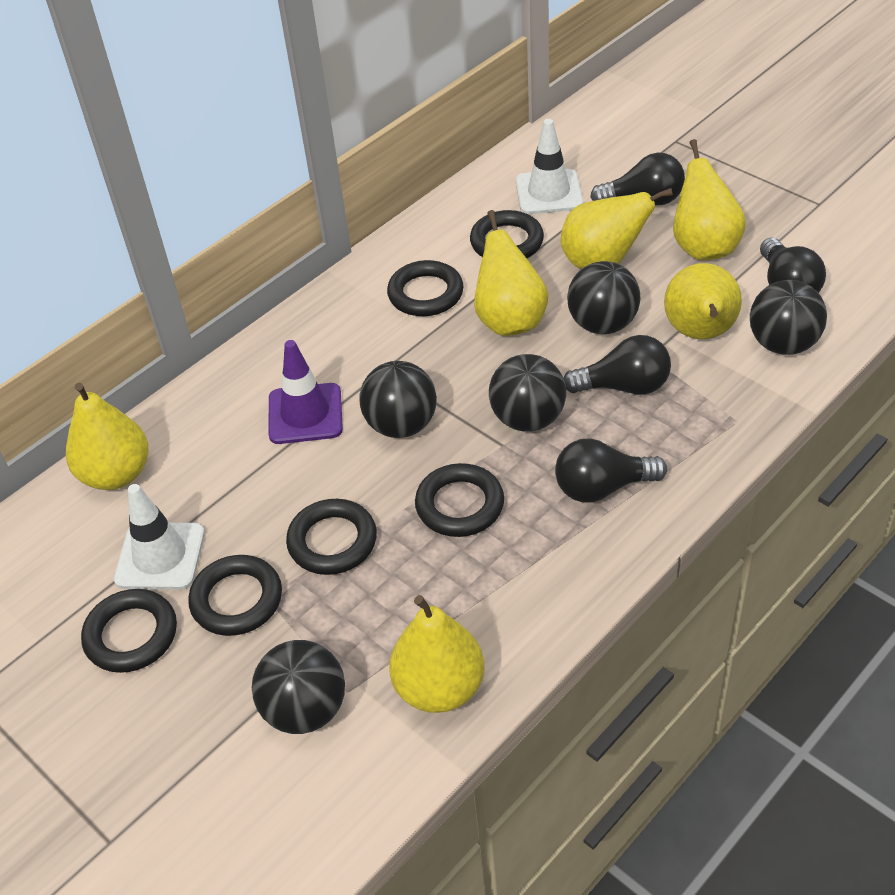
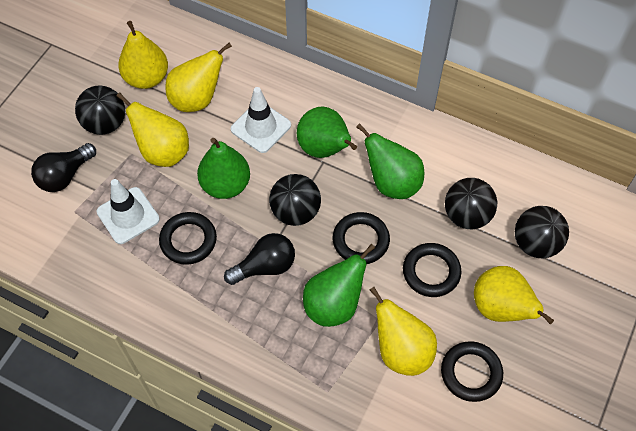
black ball: [252,640,345,734] [360,361,437,438] [489,354,566,431] [567,261,640,334] [750,280,827,355] = 5 -> [75,85,125,135] [269,174,321,226] [445,178,497,229] [515,206,569,258] = 4
black light bulb: [555,439,667,503] [564,335,671,395] [590,153,685,205] [760,238,826,293] = 4 -> [31,143,96,192] [224,233,295,285] = 2
black ring: [81,589,177,673] [188,555,282,636] [286,499,377,575] [387,260,464,316] [415,463,504,537] [470,210,544,258] = 6 -> [159,212,217,265] [333,212,390,264] [403,243,461,297] [441,341,503,402] = 4
green pear: none = 0 -> [197,138,250,199] [297,106,357,158] [303,244,375,327] [356,123,424,199] = 4
purple traffic cone: [268,340,343,444] = 1 -> none = 0
yellow pear: [66,383,149,490] [389,595,484,713] [474,210,549,336] [561,188,673,269] [664,263,742,339] [673,139,746,260] = 6 -> [116,92,189,167] [118,21,168,89] [165,42,232,112] [370,287,437,376] [474,266,554,324] = 5

